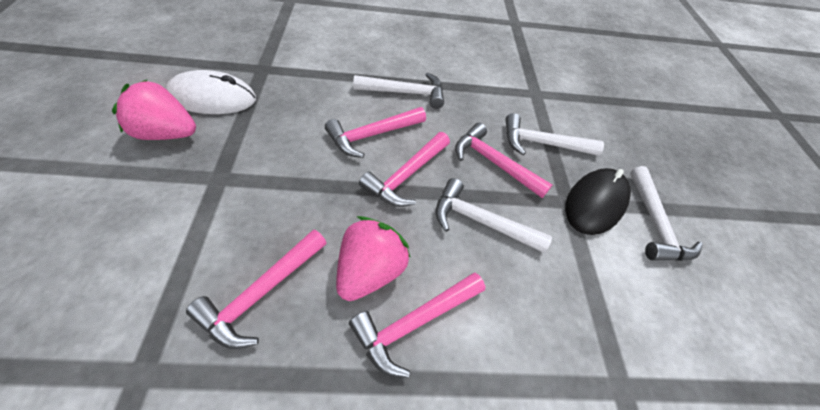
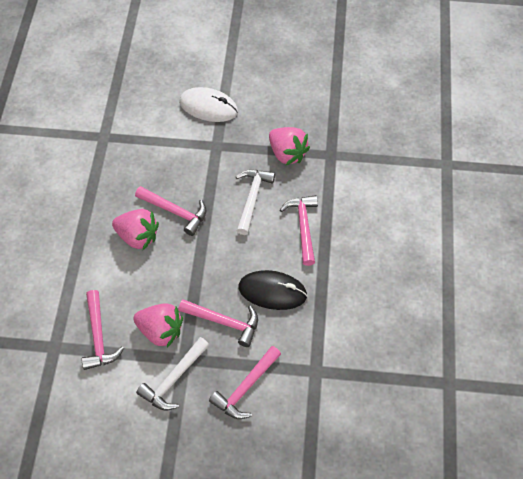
pink strawberry: [112,80,196,140] [336,216,411,301] = 2 -> [112,209,159,250] [133,303,183,348] [269,127,310,165] = 3
white hammer: [353,72,444,109] [436,178,552,253] [505,113,604,156] [630,166,703,261] = 4 -> [136,337,209,410] [236,170,275,235] = 2

